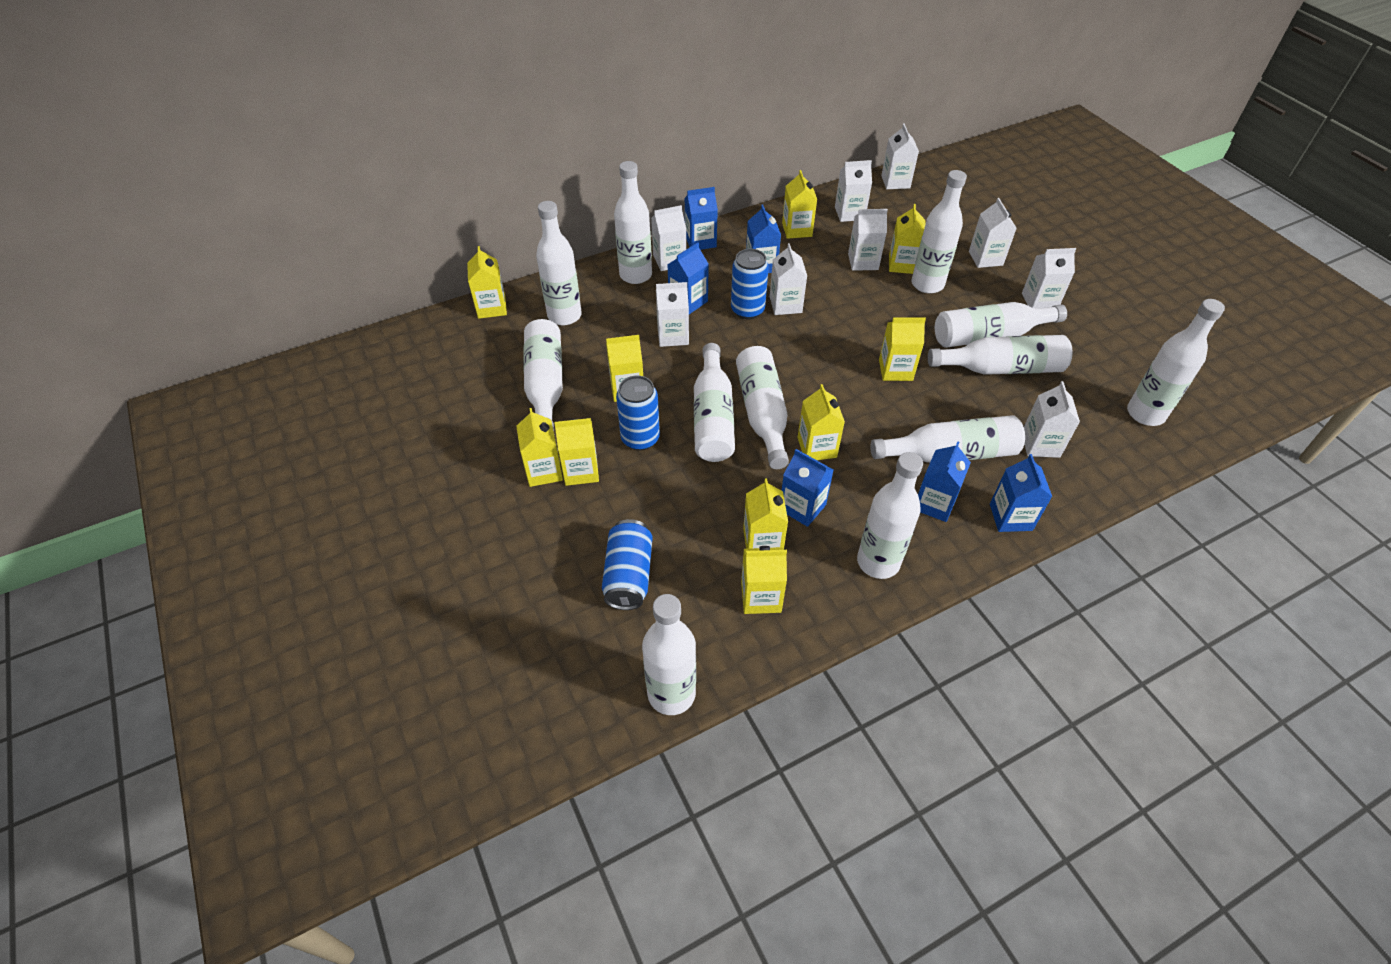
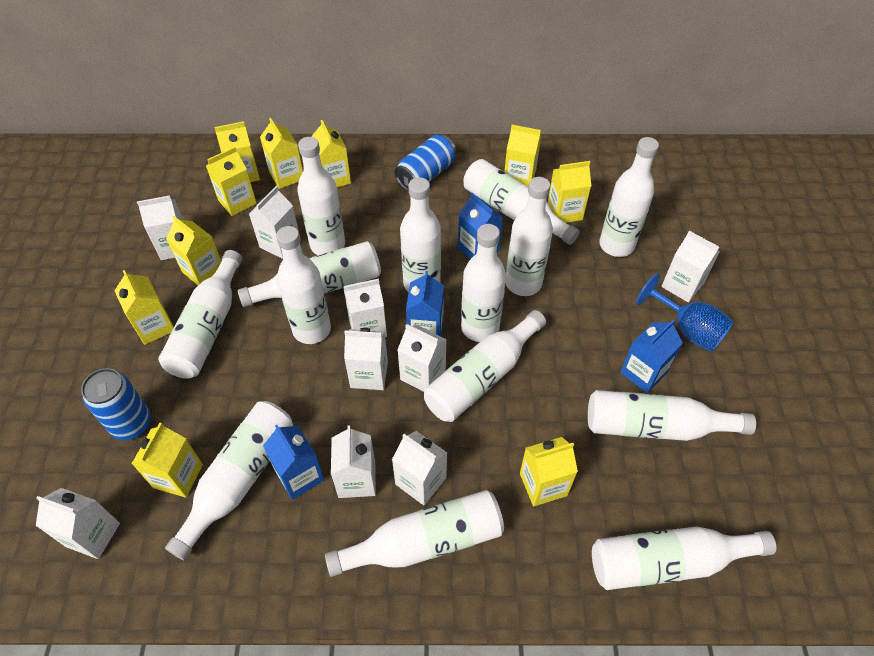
blue can: [602,519,653,610] [616,376,660,451] [731,249,769,319] = 3 -> [81,368,151,440] [394,135,456,191] = 2
blue carton: [668,242,709,314] [684,187,718,250] [746,205,781,273] [781,449,833,527] [918,442,971,522] [990,454,1052,532] = 6 -> [263,425,324,500] [406,271,444,336] [458,193,503,259] [620,320,683,393] = 4
blue goblet: none = 0 -> [636,273,734,352] = 1
white bottle: [524,319,563,431] [536,201,582,325] [614,161,652,284] [642,594,696,715] [694,343,735,462] [736,346,789,469] [857,452,923,579] [870,415,1025,463] [911,170,967,294] [928,335,1072,375] [935,302,1067,348] [1127,299,1225,426] = 12 -> [158,250,242,379] [165,401,293,560] [238,241,381,307] [276,226,331,344] [297,137,345,255] [325,490,504,577] [400,177,441,292] [424,310,546,422] [461,224,506,342] [463,159,580,245] [506,177,553,296] [588,390,756,441] [592,526,776,590] [599,137,659,257] = 14

